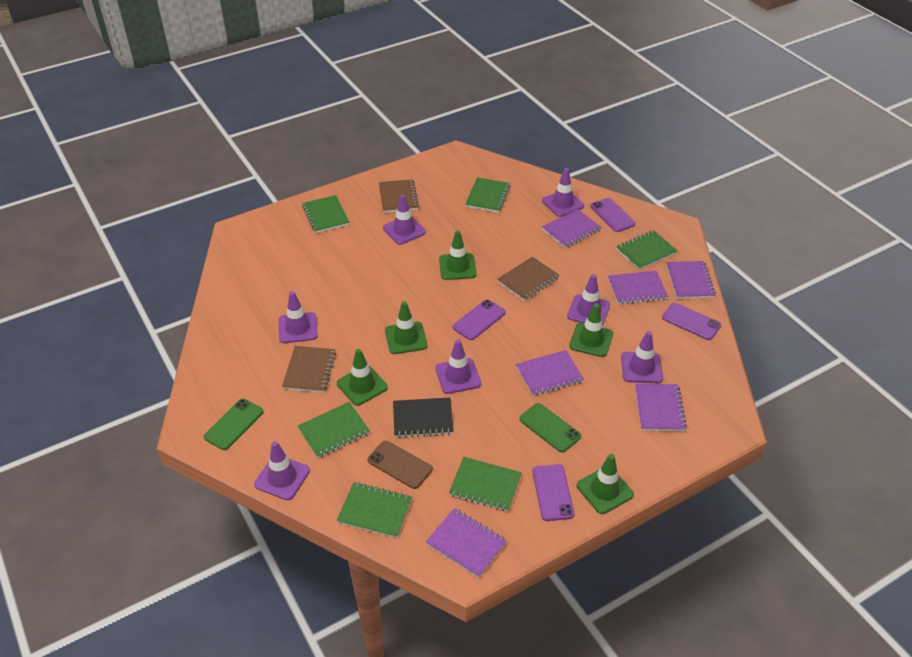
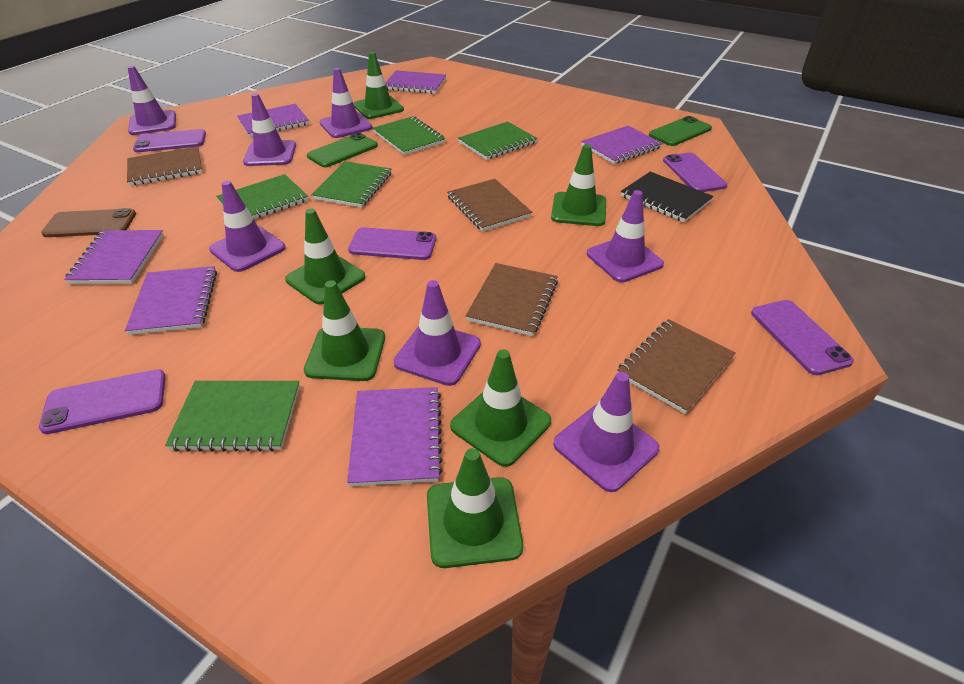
brown notebook: [282,346,336,393] [379,179,419,213] [497,257,560,301] = 3 -> [127,146,203,186] [447,179,532,232] [466,263,558,336] [617,319,736,414] = 4
green notebook: [297,402,370,458] [302,195,350,233] [336,482,412,538] [449,457,522,512] [465,177,511,213] [616,230,678,270] = 6 -> [165,381,300,452] [216,174,308,219] [311,161,391,208] [373,116,445,155] [458,122,537,160] = 5
green traffic cone: [337,349,388,406] [385,301,427,354] [439,231,477,280] [569,303,613,357] [577,454,634,514] = 5 -> [285,208,366,304] [304,280,385,381] [354,52,404,119] [427,448,523,568] [450,349,551,467] [551,144,606,226] = 6
purple phone: [452,300,506,340] [532,464,575,521] [590,198,635,232] [662,303,721,340] = 4 -> [39,369,166,434] [133,129,206,152] [348,227,436,260] [663,153,727,192] [751,300,854,375] = 5

